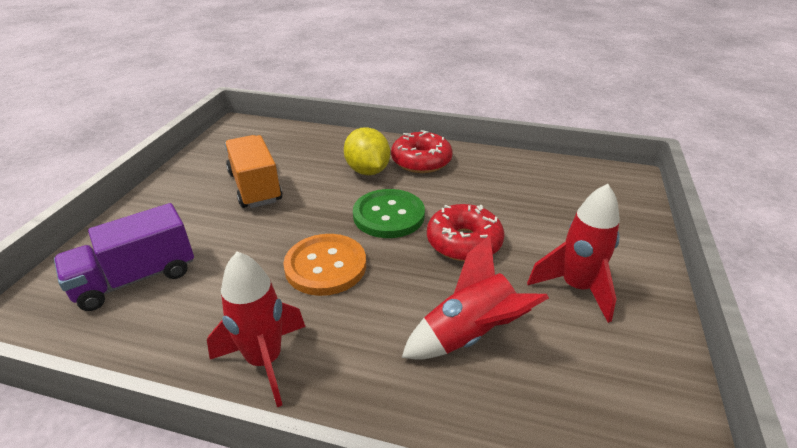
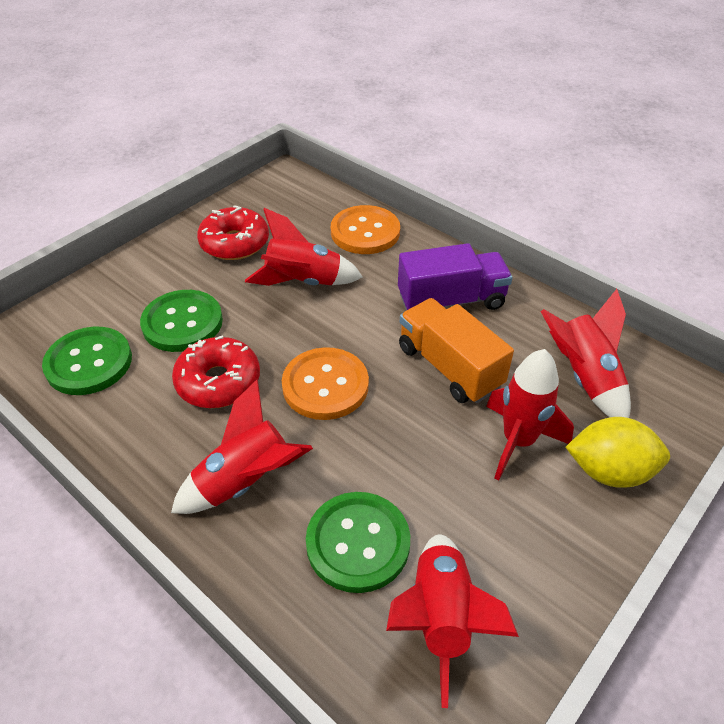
green button: [353,189,425,238] = 1 -> [42,327,132,395] [140,290,223,352] [306,492,410,593] = 3
orange button: [283,234,366,296] = 1 -> [282,347,369,420] [331,205,400,254] = 2
red rocket: [207,252,306,407] [402,235,549,360] [527,184,620,323] = 3 -> [171,380,313,514] [245,208,363,286] [386,534,519,708] [486,349,574,481] [540,289,631,418] = 5

